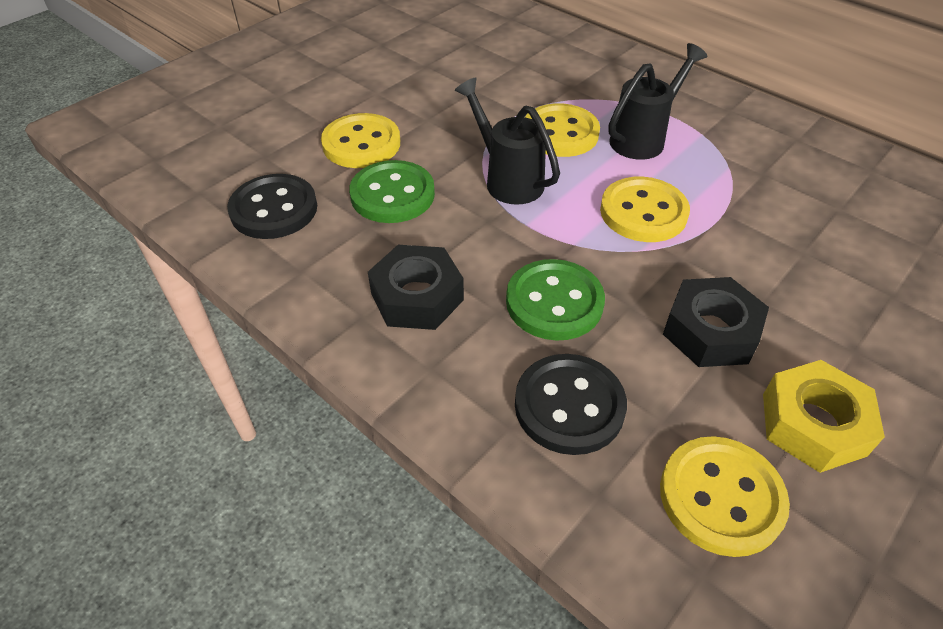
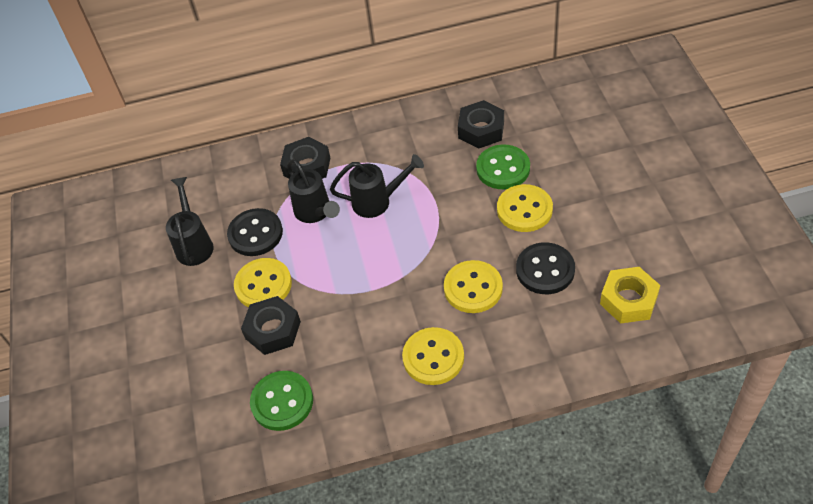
black nut: [368,245,464,330] [663,277,769,367] = 2 -> [241,296,301,355] [280,137,330,179] [458,100,504,149] = 3
black watering can: [455,77,560,205] [608,43,707,160] = 2 -> [166,177,214,266] [287,159,340,223] [330,154,424,218] = 3

